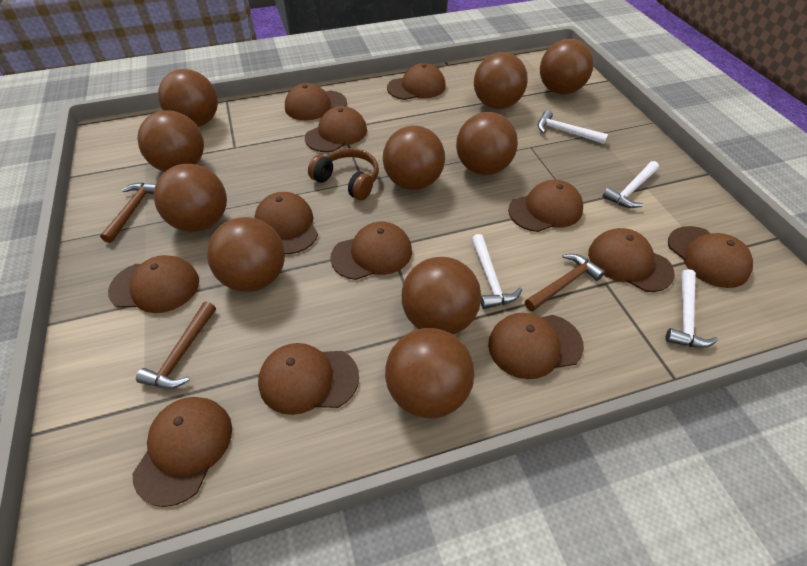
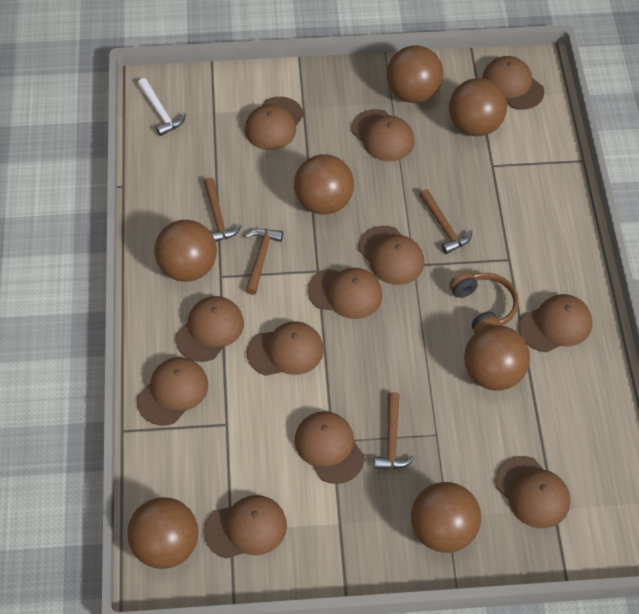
brown ball: [137,110,204,172] [154,164,227,232] [158,69,218,127] [207,217,285,292] [383,125,445,190] [385,328,474,418] [402,257,481,334] [456,112,518,175] [474,52,528,109] [540,39,593,94] = 10 -> [127,497,198,569] [154,220,217,282] [294,154,354,215] [387,45,444,103] [411,482,481,553] [449,78,507,136] [464,325,530,391] = 7
brown hammer: [100,183,156,243] [136,302,216,389] [525,254,605,311] = 3 -> [204,178,241,242] [245,229,283,295] [374,392,415,469] [419,189,472,254] = 4
white hammer: [471,234,522,309] [538,110,608,144] [602,161,659,208] [665,269,718,348] = 4 -> [138,78,186,136] = 1

